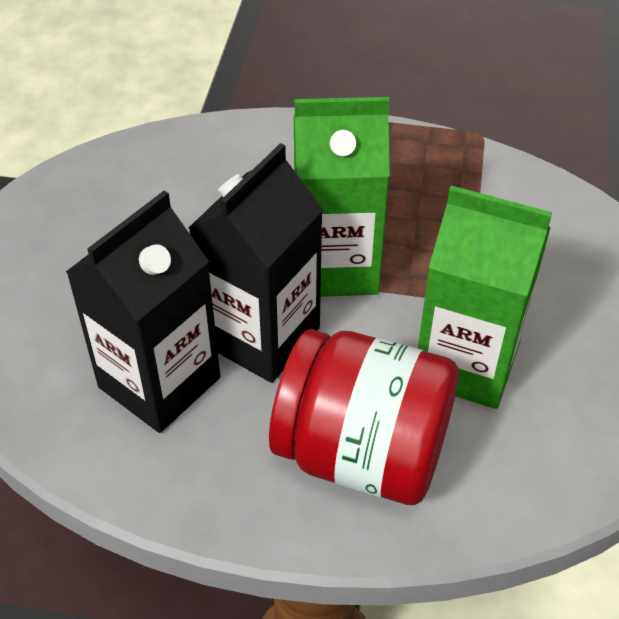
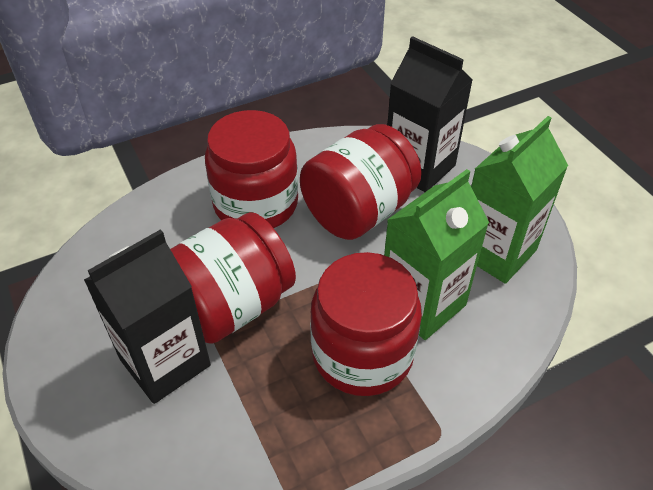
red jar: [269,329,459,505] = 1 -> [170,212,296,344] [205,110,298,228] [300,124,422,240] [310,252,422,396] = 4

